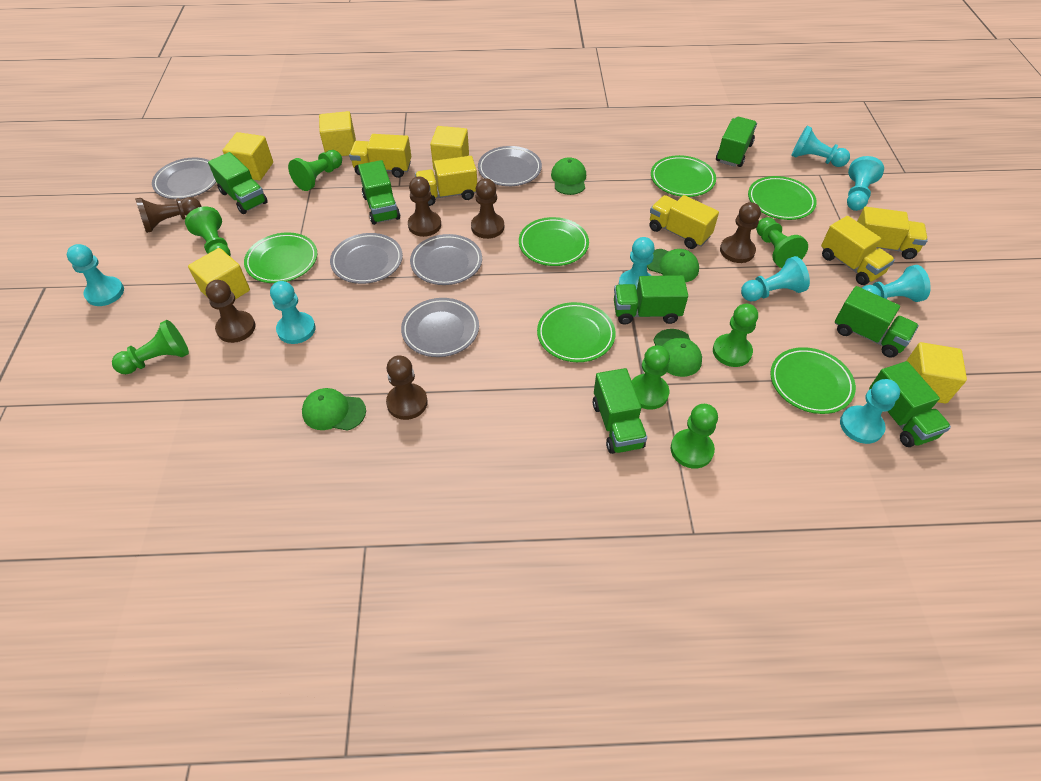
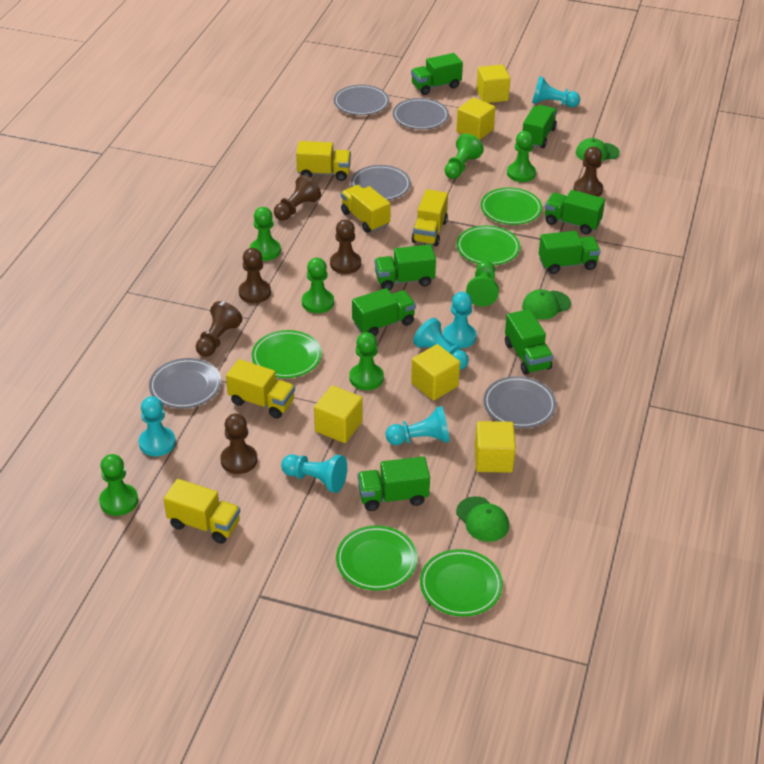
green cap: [302,388,366,431] [551,157,586,195] [647,249,699,282] [653,329,702,377] = 4 -> [456,496,509,542] [522,289,571,319] [576,138,620,162] = 3
green plate: [244,232,317,283] [519,217,589,266] [537,302,616,362] [651,155,716,197] [748,176,817,220] [770,347,856,414] = 6 -> [252,330,322,378] [336,526,418,591] [420,549,503,617] [456,225,520,265] [481,187,542,225] = 5
green truck: [208,152,268,214] [358,160,400,225] [593,368,647,454] [614,275,688,325] [716,117,757,167] [835,286,919,358] [869,361,951,447] = 7 -> [352,288,416,336] [358,457,430,511] [375,244,436,290] [411,53,463,95] [505,309,553,375] [522,105,557,148] [539,231,601,274] [545,190,605,235] = 8
turquoise pawn: [67,244,124,306] [270,281,316,344] [618,237,655,290] [741,256,810,301] [791,126,850,167] [840,379,900,444] [847,156,884,211] [862,265,931,302] = 8 -> [139,396,176,456] [281,454,347,493] [386,406,450,445] [413,318,469,370] [443,292,476,348] [532,76,580,107] = 6

